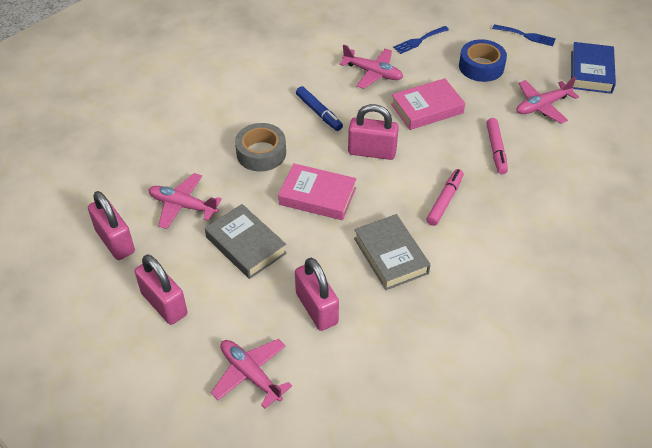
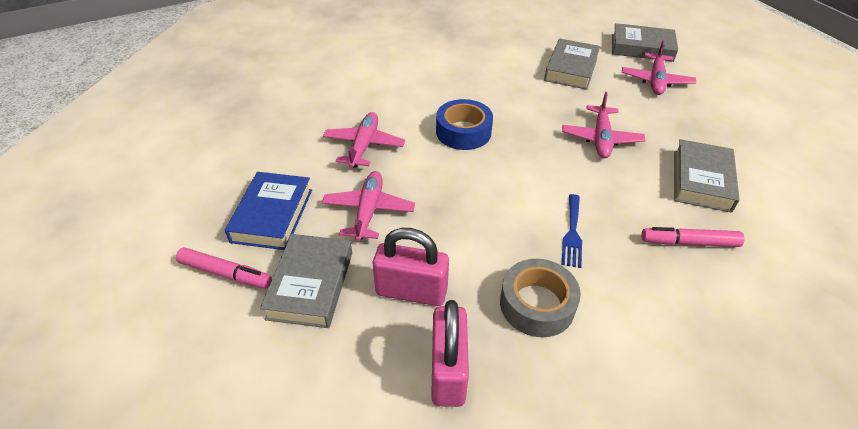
blue fork: [393,26,449,54] [492,24,556,46] = 2 -> [562,194,582,268] = 1
blue marker: [296,86,343,131] = 1 -> none = 0
grey book: [205,204,287,279] [354,214,430,290] = 2 -> [260,234,352,328] [544,39,600,90] [612,23,678,62] [674,139,740,213] = 4
pink book: [278,163,357,220] [391,78,465,130] = 2 -> none = 0
pink padlock: [88,191,135,260] [135,255,188,325] [295,258,339,331] [348,104,399,160] = 4 -> [373,228,449,306] [431,300,469,407] = 2

